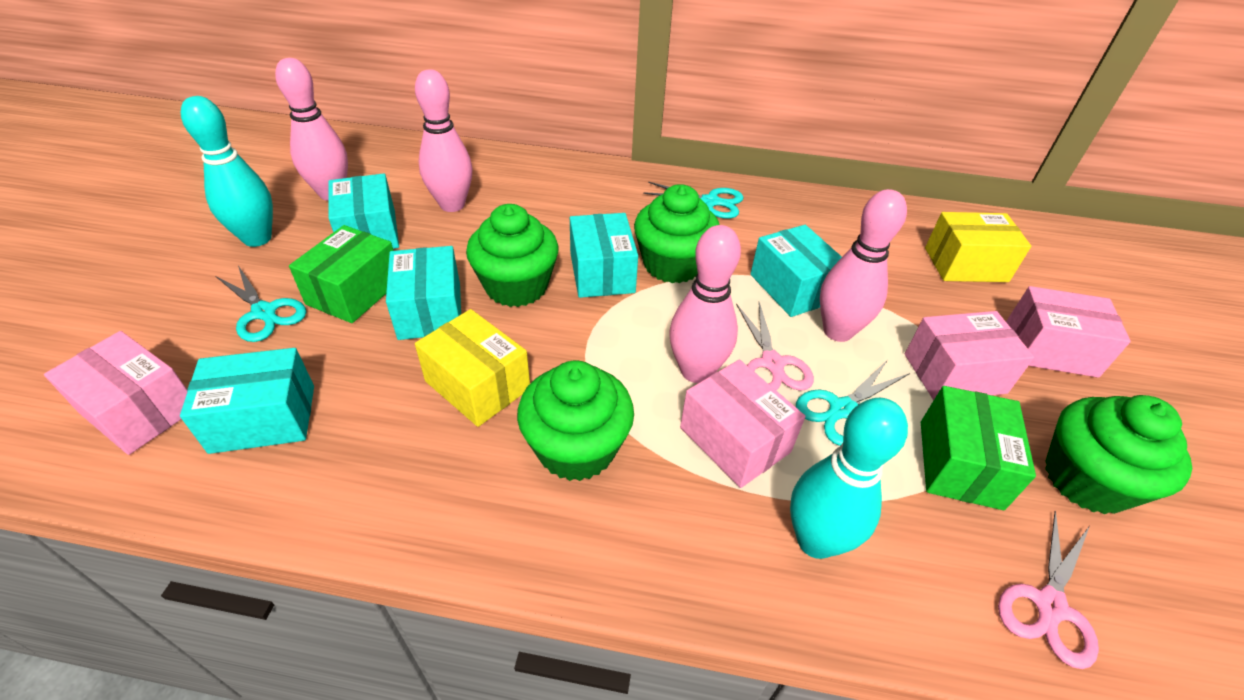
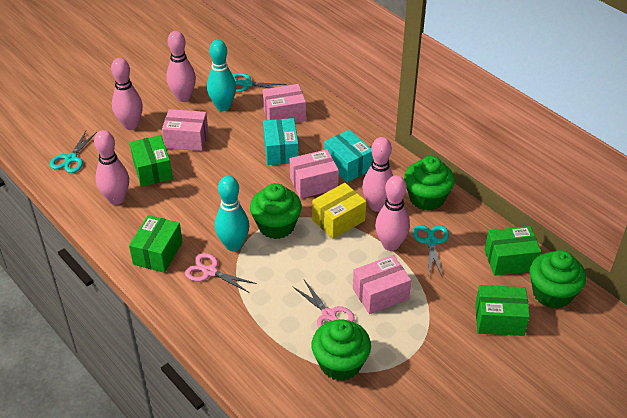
green box: [289,225,394,323] [921,386,1036,510] = 2 -> [129,215,183,273] [130,135,173,187] [475,285,530,336] [484,226,541,276] = 4
pink bowling pin: [275,58,348,201] [415,69,473,212] [669,225,741,383] [820,189,907,342] = 4 -> [94,130,129,205] [111,58,143,130] [166,31,196,102] [362,137,393,212] [375,175,410,251] = 5
turquoise box: [180,348,314,454] [328,173,399,249] [386,246,461,340] [570,213,638,298] [751,225,842,317] = 5 -> [263,118,299,165] [324,130,373,182] = 2
yellow box: [415,309,530,427] [925,212,1031,282] = 2 -> [312,183,366,239] = 1

